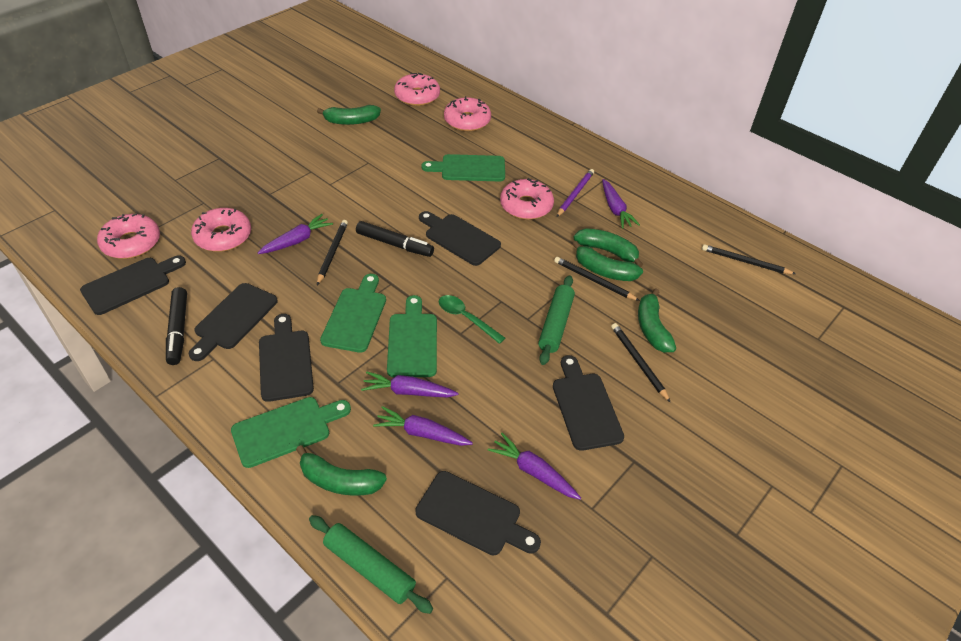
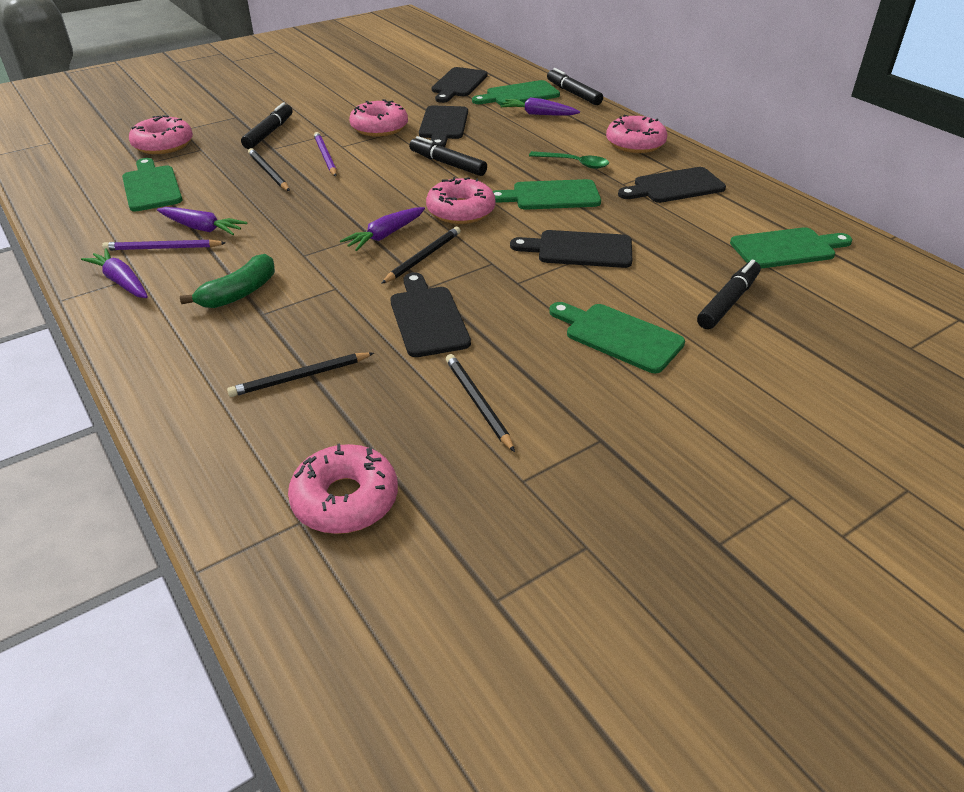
black cutting board: [80,256,186,315] [189,283,278,361] [259,314,314,402] [415,471,541,555] [419,211,501,266] [553,355,624,451] = 6 -> [390,272,471,357] [419,105,468,147] [432,67,488,103] [510,230,632,268] [618,167,726,203] = 5
black marker: [166,287,187,365] [356,221,434,257] = 2 -> [241,102,293,149] [409,136,487,176] [547,68,603,105] [697,260,761,329] = 4
green banana: [296,445,387,496] [317,105,381,125] [573,228,643,267] [573,241,643,281] [638,288,676,352] = 5 -> [180,254,275,308] = 1
green cutting board: [231,397,351,468] [320,274,386,353] [387,295,437,377] [421,154,505,182] = 4 -> [122,158,183,211] [472,80,560,105] [493,179,601,210] [549,302,685,373] [730,227,852,269] = 5
green rolling pin: [309,515,433,614] [538,275,575,365] = 2 -> none = 0
purple carrot: [258,214,333,254] [361,371,459,398] [373,406,473,446] [488,433,581,500] [602,179,640,229] = 5 -> [81,249,148,298] [157,207,247,235] [340,207,425,251] [500,97,580,116] = 4
purple pencil: [557,169,594,217] = 1 -> [102,239,226,251] [314,132,337,177] = 2

